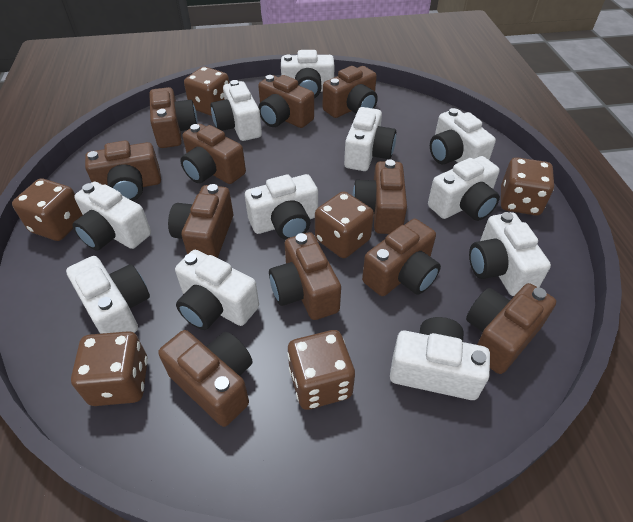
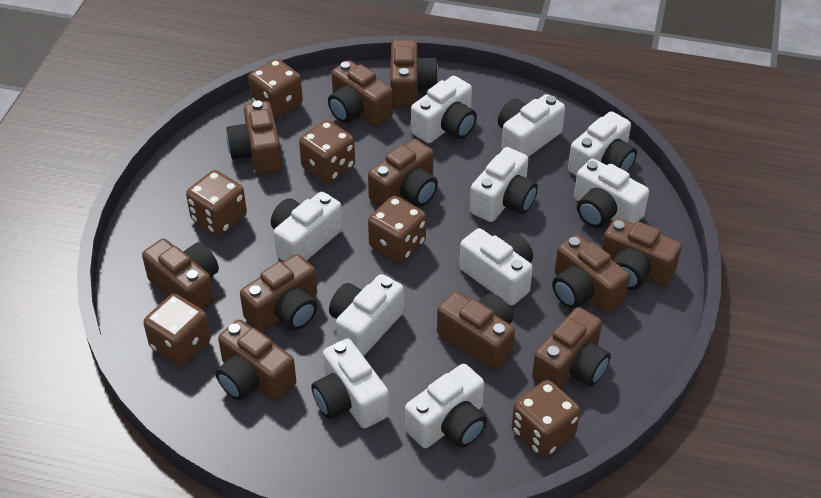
white camera: [66,256,150,334] [72,182,151,251] [175,250,259,330] [211,80,262,141] [245,174,318,240] [281,50,335,98] [344,107,396,171] [390,317,490,400] [428,156,500,221] [430,108,496,164] [469,212,551,296] = 11 -> [271,192,343,261] [311,338,389,428] [329,274,404,357] [405,364,487,448] [411,76,477,143] [459,228,533,305] [470,147,538,222] [498,94,565,157] [568,111,637,176] [574,159,649,228] = 10

